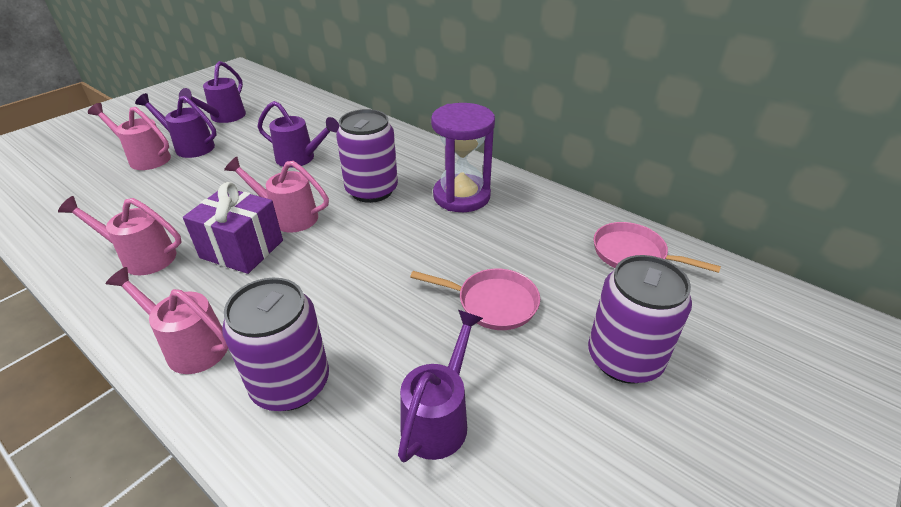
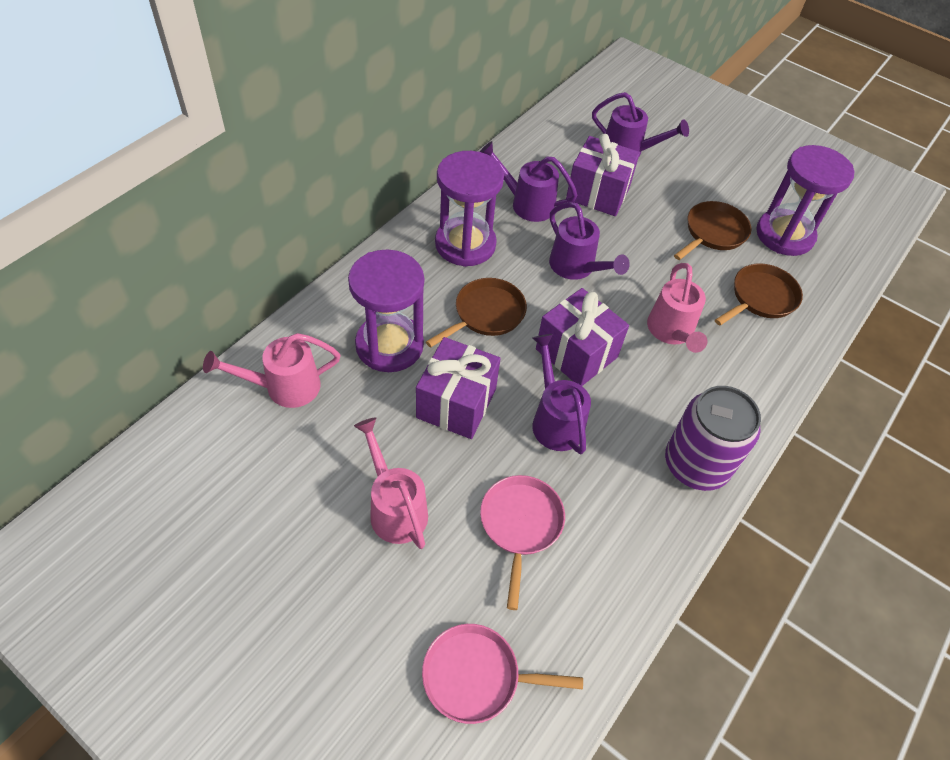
brown pan: none = 0 -> [426,278,527,347] [674,201,751,260] [715,264,803,325] = 3
pink watering can: [58,196,182,275] [88,103,171,170] [106,267,228,374] [224,156,329,232] = 4 -> [203,333,341,408] [354,417,428,549] [647,263,707,353] = 3
purple can: [222,278,329,411] [336,109,398,203] [588,255,692,384] = 3 -> [665,386,761,491] = 1
purple gift: [183,182,283,274] = 1 -> [416,337,501,439] [536,288,629,386] [566,134,640,216] = 3
purple hourglass: [431,103,495,212] = 1 -> [348,250,424,372] [435,151,504,267] [756,145,854,256] = 3

